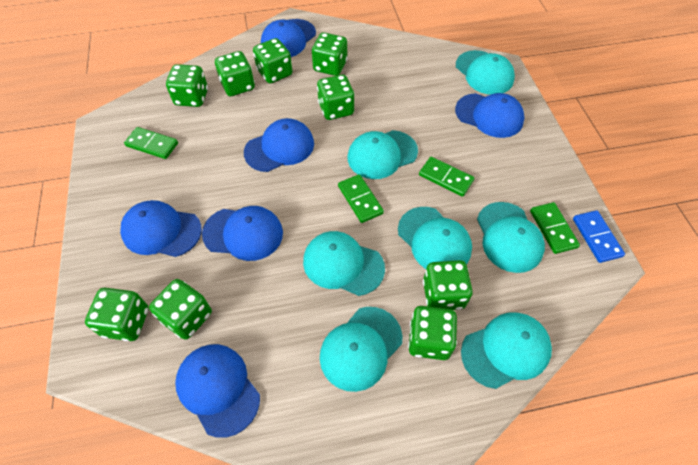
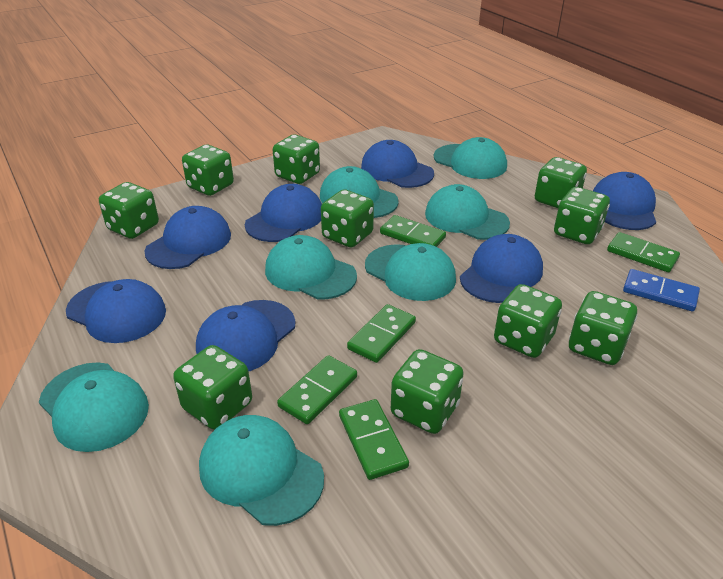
blue cap: [120,200,202,257] [175,344,260,438] [202,206,283,261] [244,118,314,172] [261,19,316,57] [455,93,525,138] = 6 -> [66,279,166,343] [145,206,231,269] [196,300,295,371] [245,184,322,242] [361,140,434,188] [460,234,543,303] [593,172,656,230] = 7
green dice: [85,288,149,341] [149,279,212,340] [166,64,208,107] [215,51,255,96] [253,38,292,83] [312,32,347,76] [317,75,355,120] [408,306,457,360] [423,260,473,310] = 9 -> [99,182,159,239] [173,345,252,430] [182,145,234,196] [273,135,320,184] [321,189,374,247] [391,349,464,434] [494,284,562,358] [535,157,587,208] [554,187,610,244] [569,291,638,365] = 10
green domino: [124,127,178,159] [338,174,384,223] [419,157,474,197] [530,202,580,254] = 4 -> [277,355,357,424] [339,399,409,480] [347,304,416,363] [380,215,446,247] [607,232,680,272] = 5

